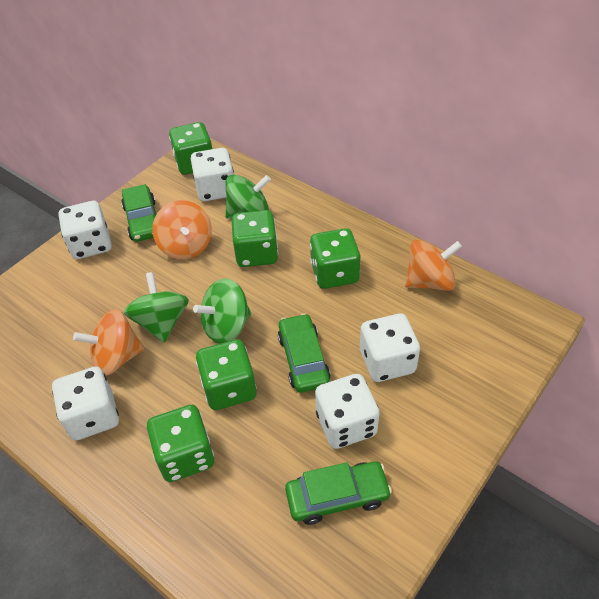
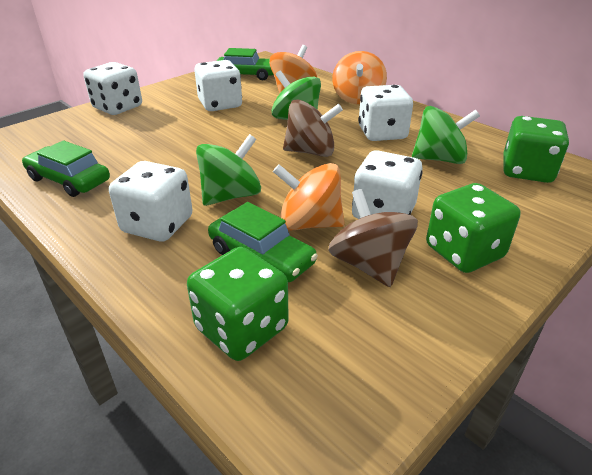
brown spinning top: none = 0 -> [283,99,343,157] [328,189,418,287] = 2
green dice: [147,405,214,482] [169,122,212,175] [196,339,257,410] [231,210,278,267] [310,228,360,289] = 5 -> [187,247,289,361] [426,183,521,273] [503,116,569,183] = 3

